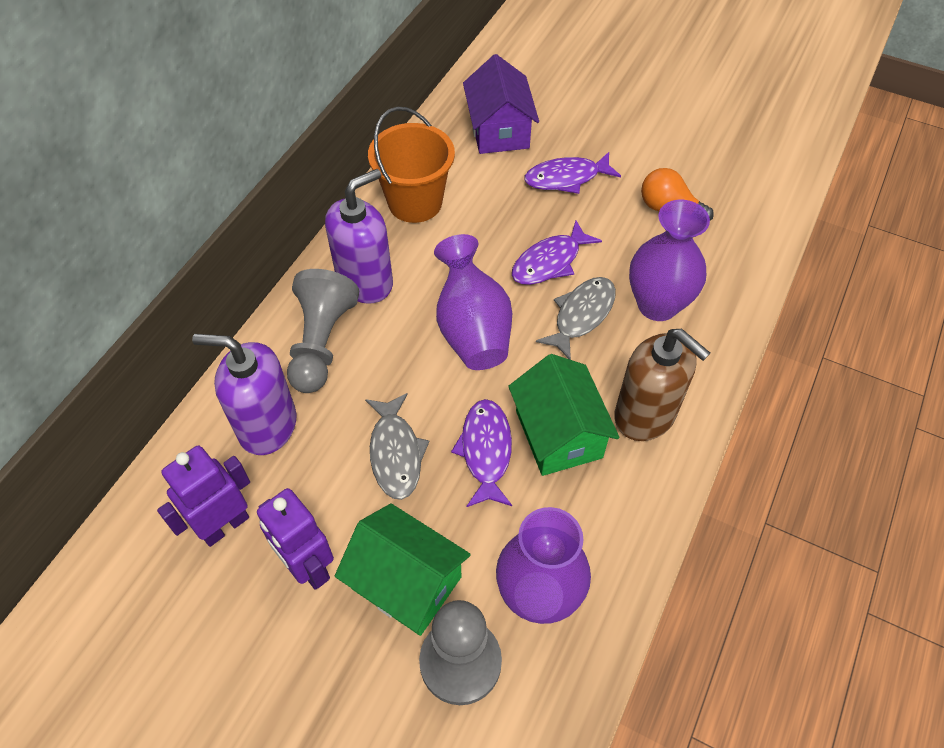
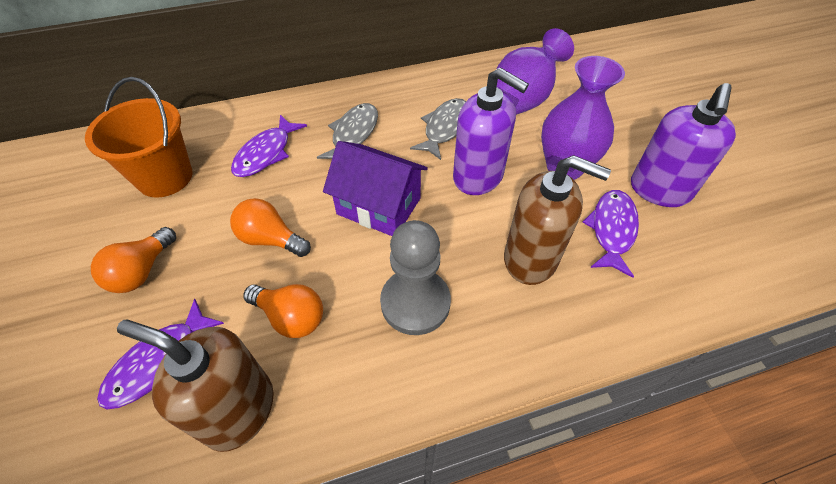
brown soap dispenser: [614,329,710,441] = 1 -> [117,319,274,452] [504,155,611,285] = 2
green house: [335,503,471,636] [508,354,620,476] = 2 -> none = 0
grey pawn: [287,269,359,393] [419,600,502,705] = 2 -> [380,220,451,335] = 1
orange light bulb: [641,168,714,221] = 1 -> [91,227,176,293] [230,198,311,257] [243,284,323,338] = 3
purple robot: [157,445,250,547] [257,488,334,590] = 2 -> none = 0
purple vase: [434,234,512,370] [496,507,591,624] [629,200,710,321] = 3 -> [497,28,574,115] [541,56,625,180] = 2

